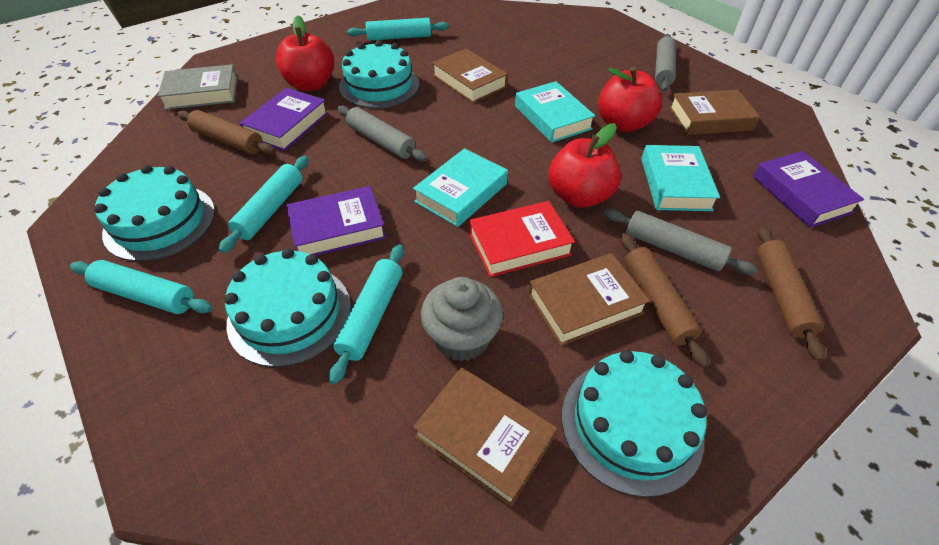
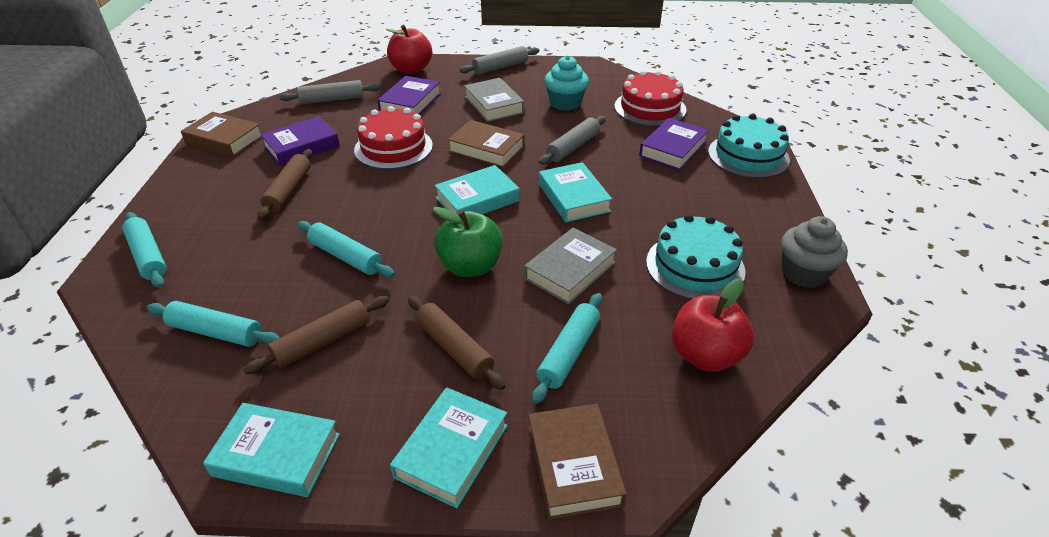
brown book: [413,367,557,507] [432,49,508,103] [528,253,650,346] [669,90,760,135] = 4 -> [181,112,261,157] [448,120,524,168] [528,404,627,520] = 3
green apple: none = 0 -> [433,207,502,277] = 1
grey book: [158,64,238,110] = 1 -> [464,78,524,122] [524,227,617,304] = 2
red apple: [276,15,334,91] [549,123,621,208] [598,67,662,132] = 3 -> [386,25,432,74] [672,279,754,372] = 2
red book: [469,201,575,277] = 1 -> none = 0
red cake: none = 0 -> [354,106,433,169] [615,70,686,126] = 2
turquoise book: [413,148,508,227] [515,81,595,143] [641,145,720,211] = 3 -> [203,403,340,497] [390,387,508,509] [434,165,520,214] [539,162,612,223] = 4
turquoise cake: [94,165,215,261] [224,248,351,367] [339,40,419,108] [562,350,707,497] = 4 -> [646,214,746,299] [708,114,790,178] = 2
turquoise cupcake: none = 0 -> [544,55,589,111] = 1

